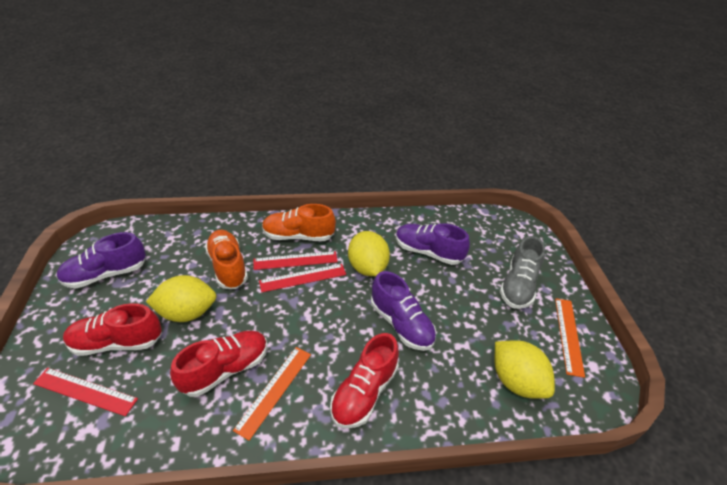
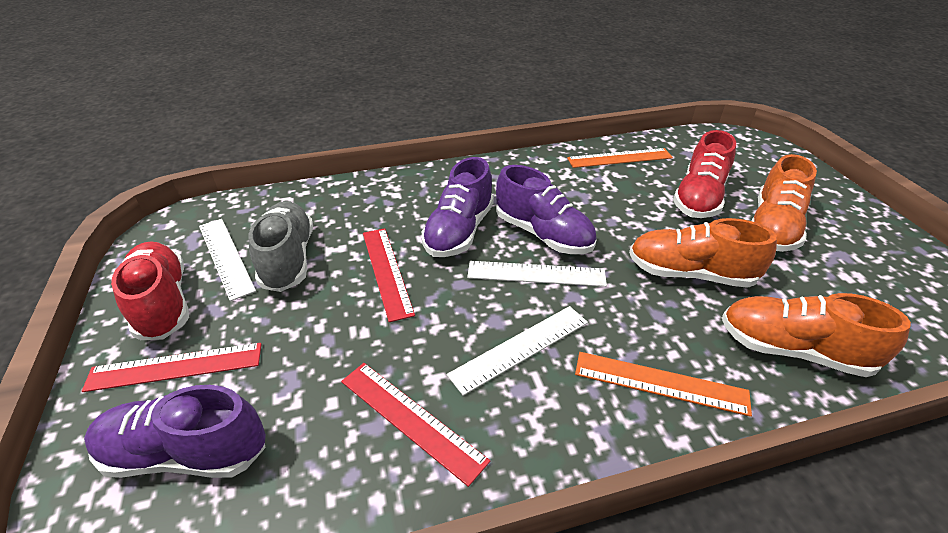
orange shoe: [205,230,248,289] [262,204,336,241] = 2 -> [629,218,777,288] [722,293,911,377] [751,154,817,252] = 3
red shoe: [63,303,162,356] [170,331,268,397] [330,333,399,428] = 3 -> [111,241,189,340] [673,130,736,218] = 2
white ruler: none = 0 -> [199,219,256,301] [447,306,588,396] [467,261,607,287] = 3
yellow lemon: [146,275,216,322] [348,231,390,276] [494,340,555,399] = 3 -> none = 0

